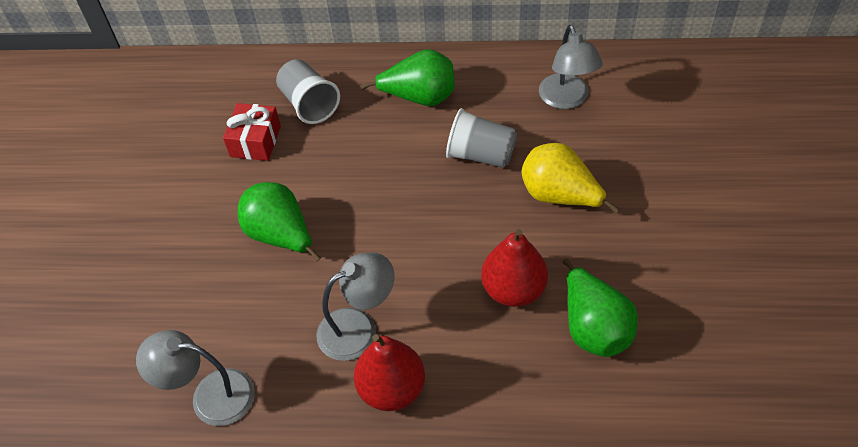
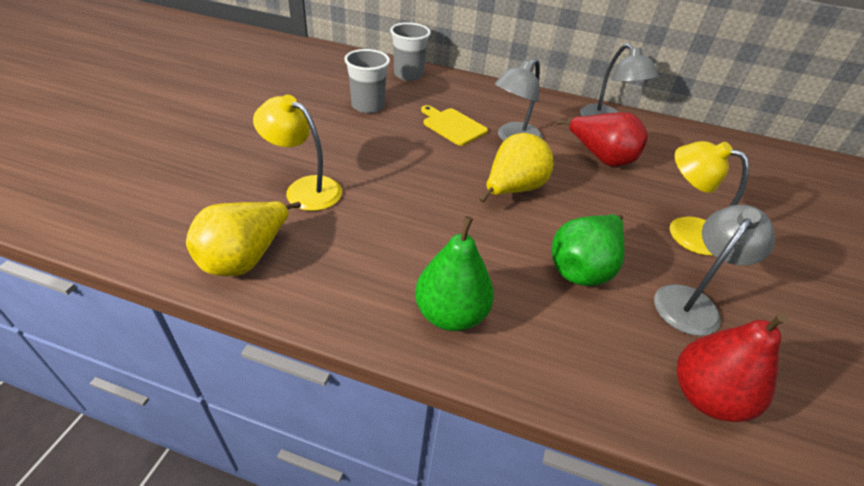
green pear: [238,182,321,262] [360,49,455,106] [563,259,638,357] = 3 -> [415,216,494,331] [552,214,624,286] = 2
red gift: [223,103,281,161] = 1 -> none = 0
yellow cutting board: none = 0 -> [421,105,488,146] = 1
yellow lamp: none = 0 -> [253,95,342,211] [670,141,749,255] = 2
yellow pear: [521,143,619,214] = 1 -> [186,201,301,276] [480,133,553,203] = 2

